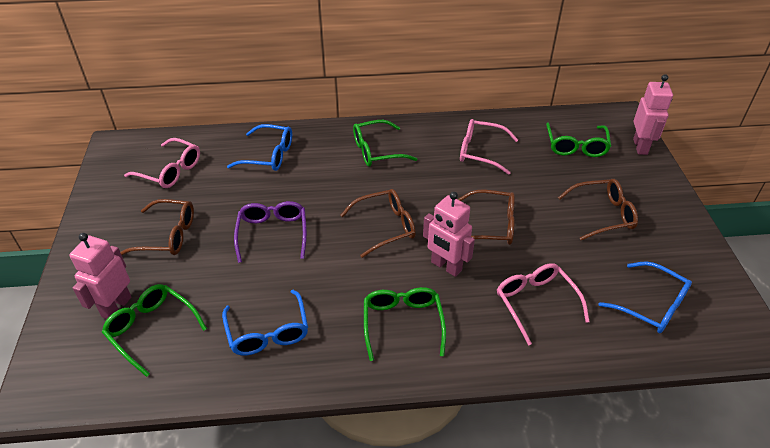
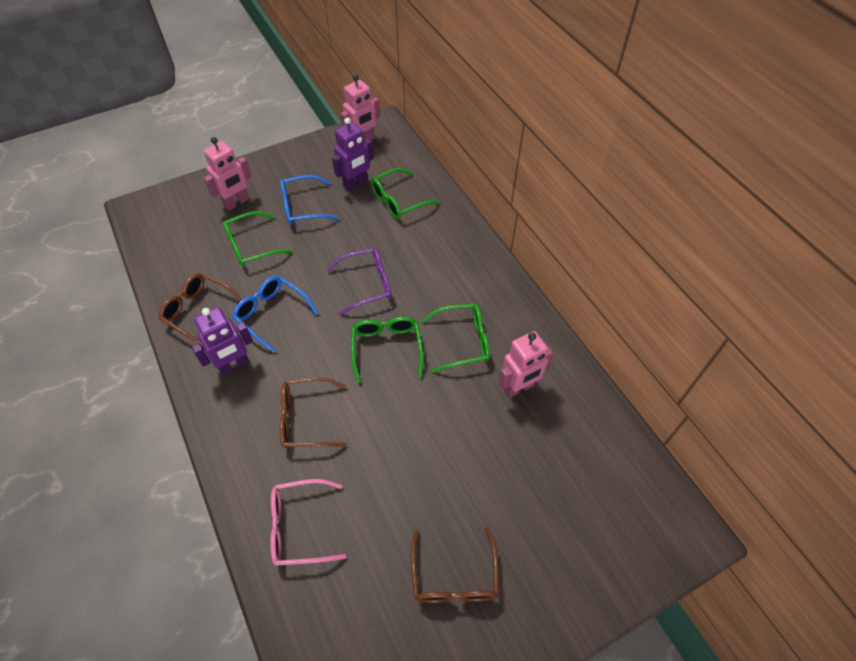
blue glasses: [222,290,308,356] [227,124,292,171] [598,261,692,333] = 3 -> [232,276,318,353] [280,175,339,225] = 2
brown glasses: [120,199,194,255] [341,189,416,258] [458,190,515,245] [558,179,638,241] = 4 -> [159,273,242,346] [279,377,347,448] [411,528,499,603] = 3
pink glasses: [124,138,200,188] [460,119,518,175] [497,263,590,345] = 3 -> [270,479,346,566] = 1
purple robot: none = 0 -> [192,307,253,376] [332,117,374,191] = 2

